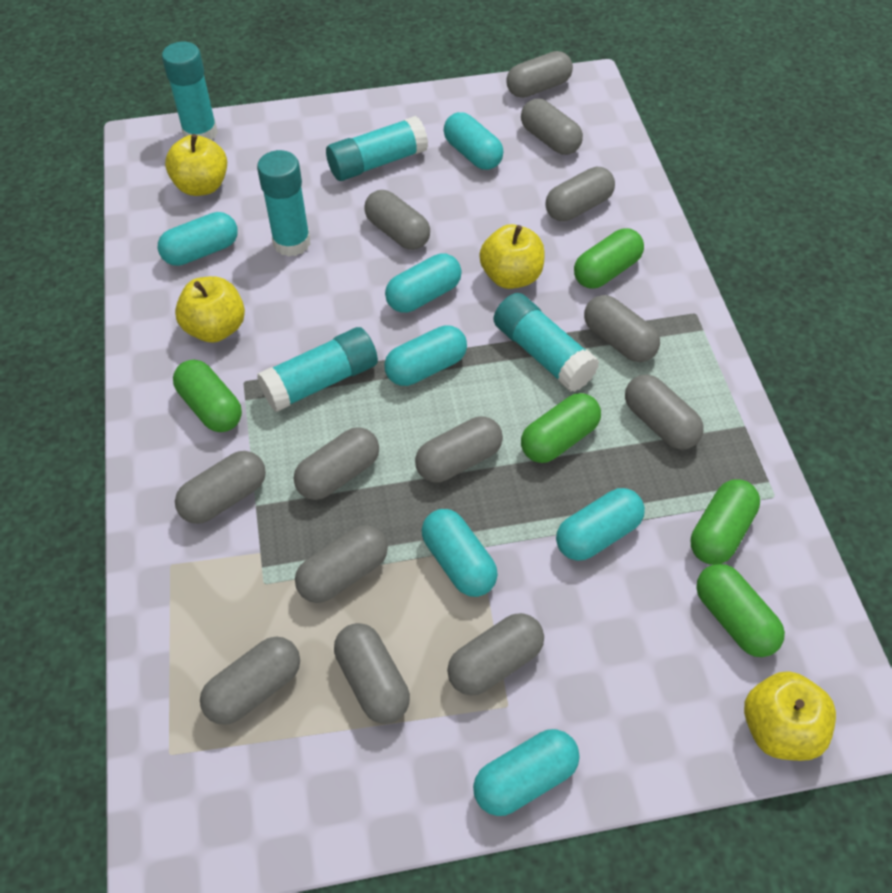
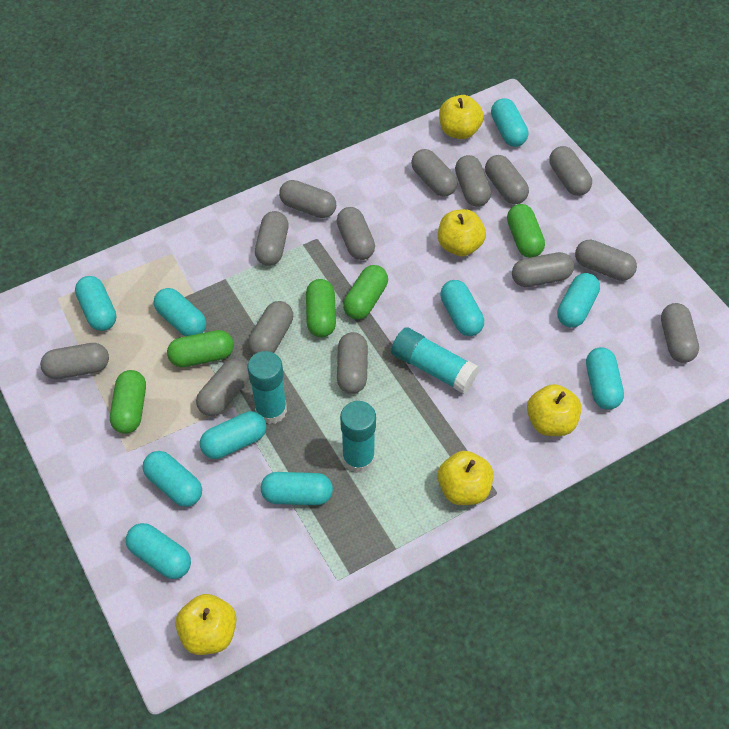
grey capsule: [175,451,266,524] [200,636,300,725] [294,427,379,500] [295,525,388,603] [334,623,410,724] [364,190,430,250] [415,416,503,482] [447,613,544,695] [506,51,573,98] [521,99,583,155] [545,166,615,221] [584,295,660,362] [625,374,704,450] = 13 -> [40,343,109,379] [196,359,249,416] [248,301,293,355] [255,211,289,266] [279,180,336,218] [337,207,375,260] [337,332,368,394] [411,149,458,197] [455,155,491,207] [485,155,529,204] [512,252,574,287] [549,146,592,196] [575,240,637,281] [661,303,699,363] = 14
turquoise capsule: [158,212,238,266] [384,325,467,386] [385,253,462,313] [422,509,498,597] [444,112,504,170] [473,729,580,816] [556,488,645,561] = 7 -> [75,276,116,331] [126,523,191,579] [143,451,202,507] [154,288,206,336] [200,411,266,459] [261,472,333,505] [440,280,484,336] [491,98,528,147] [557,273,600,328] [586,347,624,410] = 10
turquoise glue stick: [162,42,218,140] [257,150,311,257] [257,327,378,412] [326,116,428,181] [494,293,599,392] = 5 -> [248,351,287,424] [340,401,376,473] [391,327,479,394] = 3
yellow apple: [165,134,227,196] [175,276,245,343] [479,224,545,289] [744,671,836,761] = 4 -> [175,594,236,655] [438,209,486,256] [438,451,493,505] [439,95,484,139] [527,384,581,436] = 5

